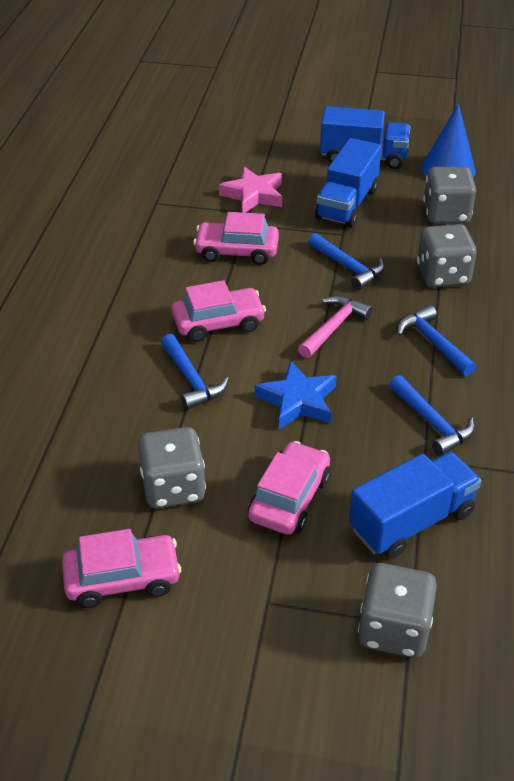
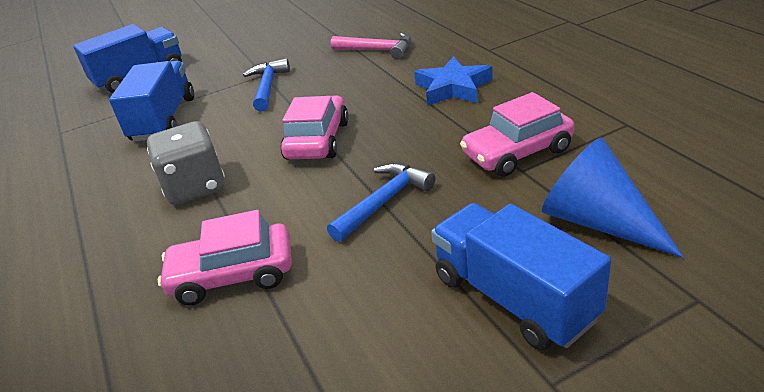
blue hammer: [161,334,229,410] [308,233,385,290] [389,375,475,456] [397,305,476,376] = 4 -> [243,58,290,112] [327,163,435,242] = 2
grey dice: [138,427,206,509] [358,563,437,658] [417,224,477,288] [423,167,476,224] = 4 -> [147,121,225,205] = 1
pink car: [62,529,181,608] [172,280,266,342] [193,212,279,265] [248,441,331,535] = 4 -> [158,210,292,306] [281,95,349,159] [460,92,575,177] = 3
pink star: [219,166,282,213] = 1 -> none = 0

